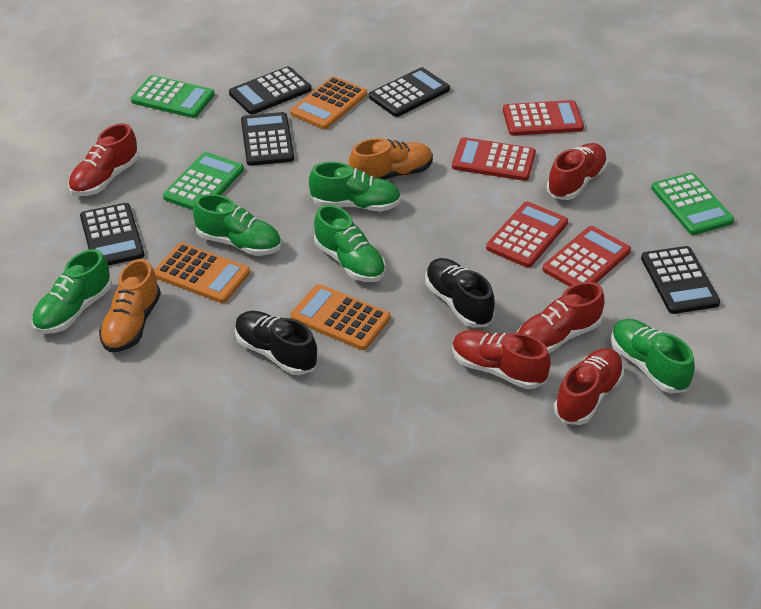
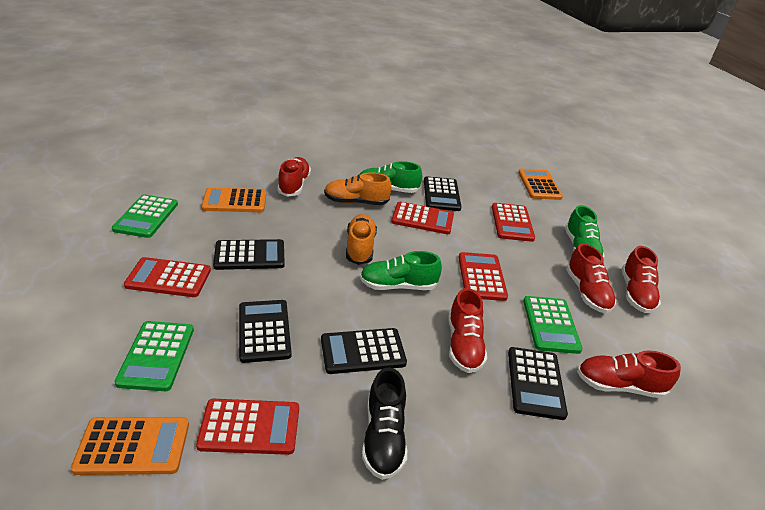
black shoe: [235,311,318,375] [425,258,495,328] = 2 -> [362,367,407,480] = 1
green shoe: [32,249,112,334] [193,194,281,256] [309,162,401,211] [314,205,386,282] [611,319,695,393] = 5 -> [359,161,422,193] [360,251,442,290] [565,205,605,259] = 3
red calculator: [452,137,536,181] [486,202,568,268] [503,100,584,136] [542,226,631,287] = 4 -> [124,257,211,297] [196,399,299,455] [391,202,454,234] [458,252,508,301] [492,203,535,242] = 5

